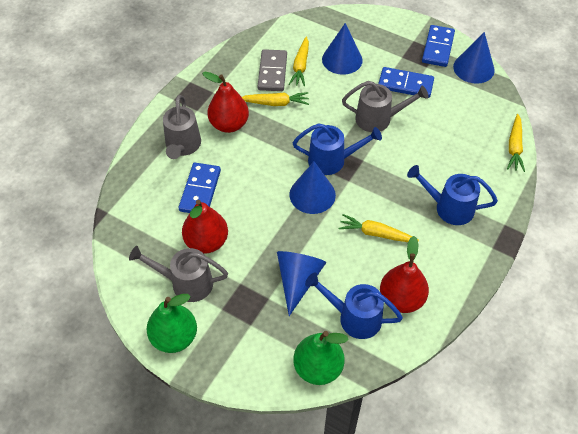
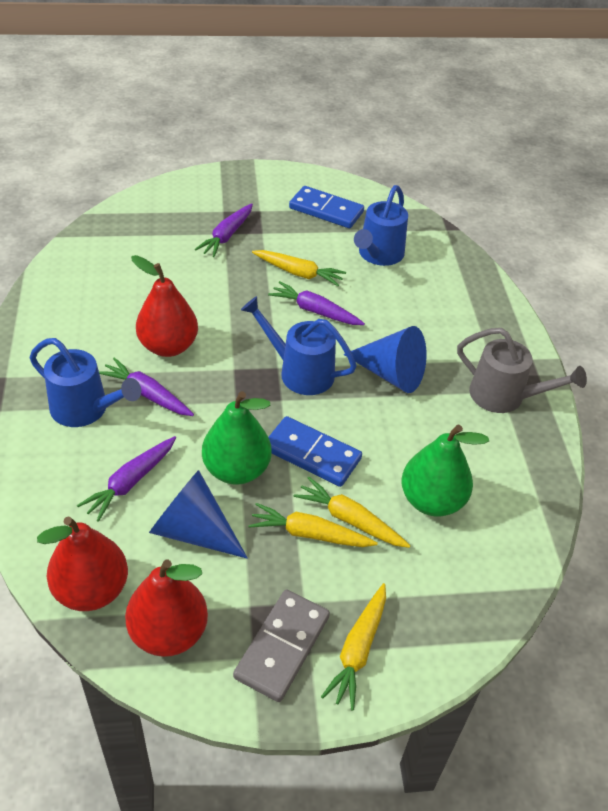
blue cone: [277,251,326,316] [289,161,336,214] [322,23,363,75] [453,32,495,84] = 4 -> [149,470,248,558] [344,326,427,393] = 2
blue domino: [178,163,221,213] [378,67,434,98] [422,25,455,67] = 3 -> [268,416,362,487] [289,186,364,228] = 2
grey watering can: [129,246,228,302] [163,95,201,159] [342,81,428,132] = 3 -> [457,328,587,413] = 1
purple carrot: none = 0 -> [77,436,176,522] [99,357,194,416] [195,203,253,257] [268,281,365,325] = 4

